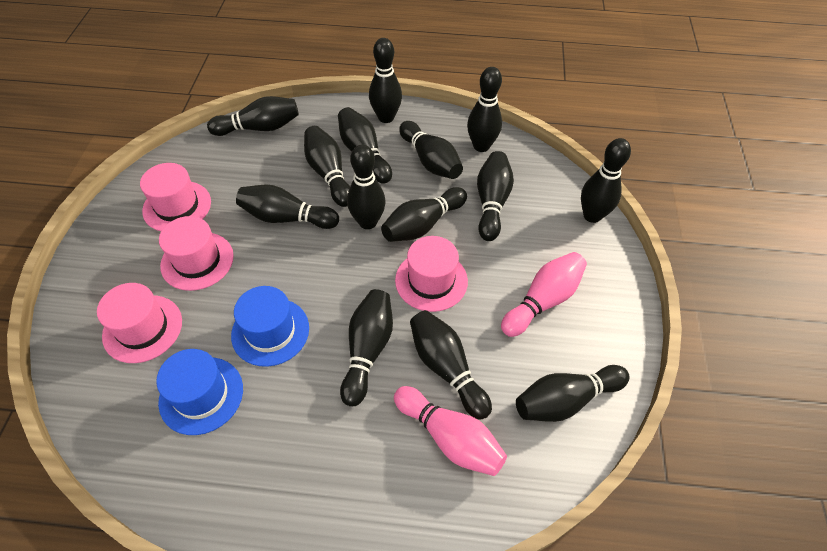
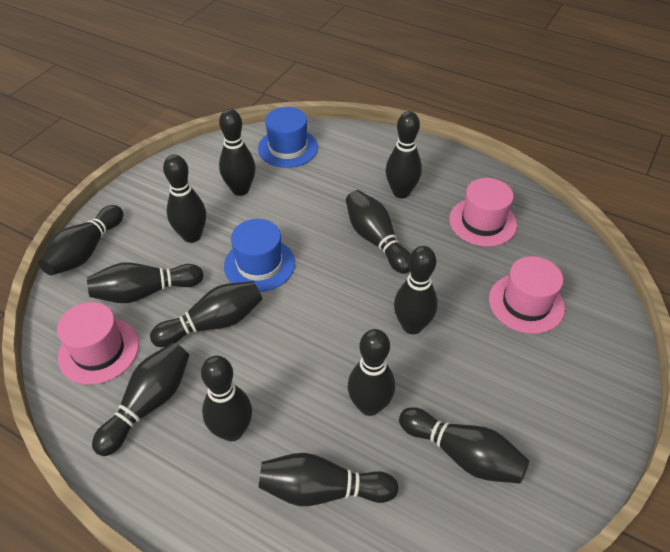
black bowling pin: [207,96,299,136] [236,185,339,229] [304,126,350,207] [338,107,392,184] [340,289,393,406] [347,145,386,229] [369,38,402,123] [381,187,467,242] [399,121,463,179] [410,310,492,420] [467,67,502,152] [477,151,514,241] [516,365,629,422] [581,138,631,223] = 14 -> [38,205,123,276] [87,262,203,303] [92,343,189,456] [150,281,262,347] [163,155,206,243] [201,356,252,441] [219,109,256,196] [258,453,398,506] [346,190,410,274] [348,329,395,416] [386,111,422,199] [394,246,438,334] [399,407,529,484] = 13
pink bowling pin: [394,386,507,476] [501,252,587,337] = 2 -> none = 0
pink hat: [97,283,182,363] [140,163,211,231] [159,216,234,291] [395,236,468,312] = 4 -> [57,302,139,385] [449,178,517,247] [489,256,565,334] = 3

